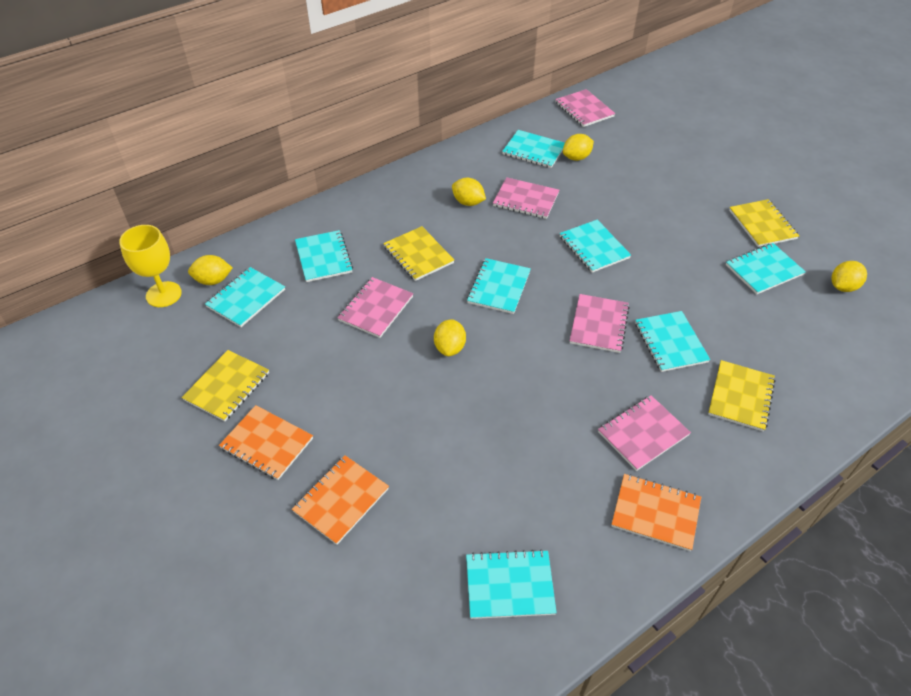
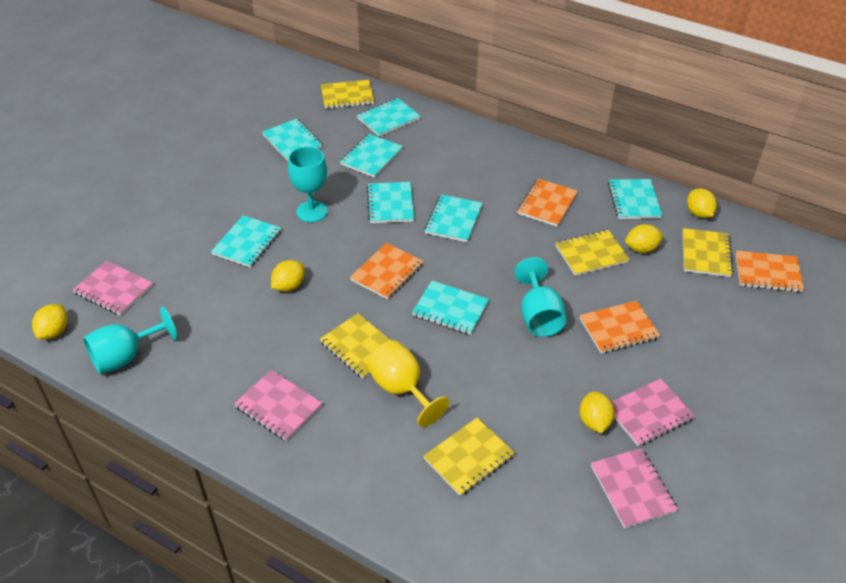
orange notebook: [219,405,313,480] [292,455,389,545] [611,474,701,551] = 3 -> [350,243,424,300] [517,178,578,227] [579,301,660,354] [735,251,804,292] = 4
pink notebook: [337,277,413,338] [493,177,559,219] [555,89,615,127] [570,294,630,353] [598,395,691,471] = 5 -> [73,261,153,316] [234,370,322,441] [591,448,678,528] [612,378,695,447] = 4
turquoise goblet: none = 0 -> [83,306,178,374] [288,146,328,222] [514,257,566,337] = 3
yellow notebook: [182,350,269,421] [383,226,454,281] [708,360,776,431] [729,199,799,247] = 4 -> [320,313,391,379] [321,80,374,109] [423,418,515,496] [556,230,630,276] [682,228,734,277] = 5

